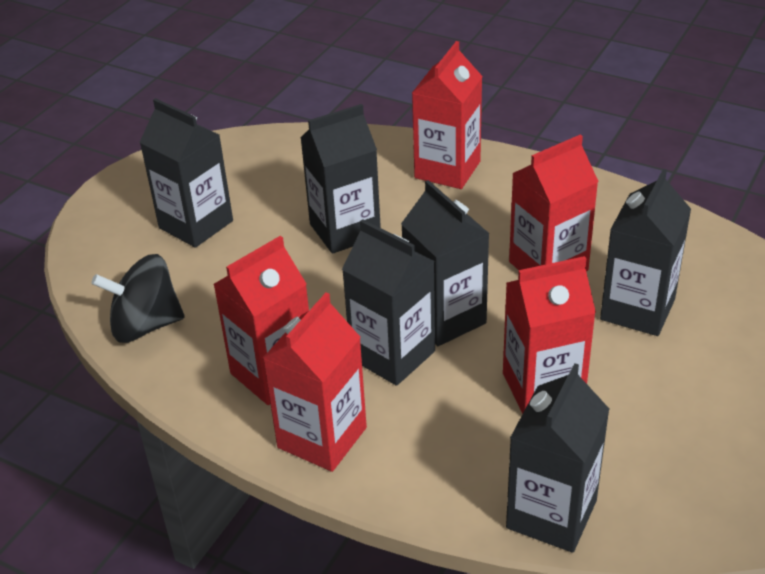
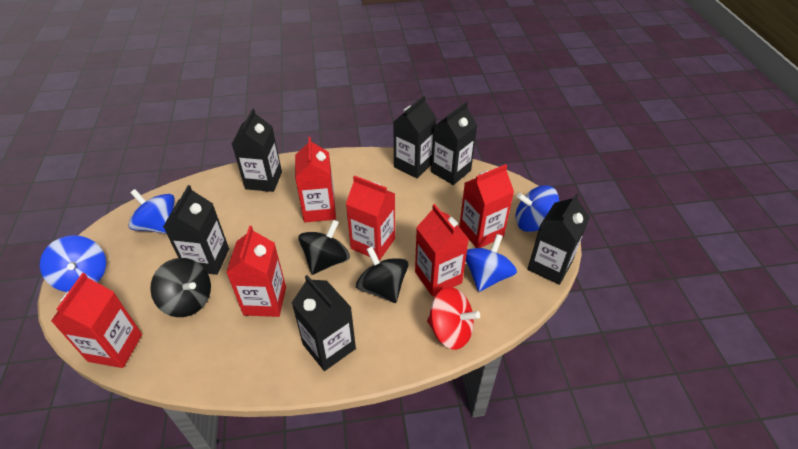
black spinning top: [91,254,185,343] = 1 -> [150,258,211,317] [299,220,350,275] [356,246,409,303] = 3
blue spinning top: none = 0 -> [40,235,106,292] [128,189,175,234] [466,234,517,292] [516,185,559,232] = 4
red carton: [213,236,309,405] [263,292,367,472] [412,41,483,189] [503,256,596,414] [509,134,599,271] = 5 -> [51,273,142,368] [226,226,286,317] [295,137,336,222] [346,175,395,261] [415,204,469,297] [459,164,514,248] = 6
red spinning top: none = 0 -> [427,287,480,350] = 1

